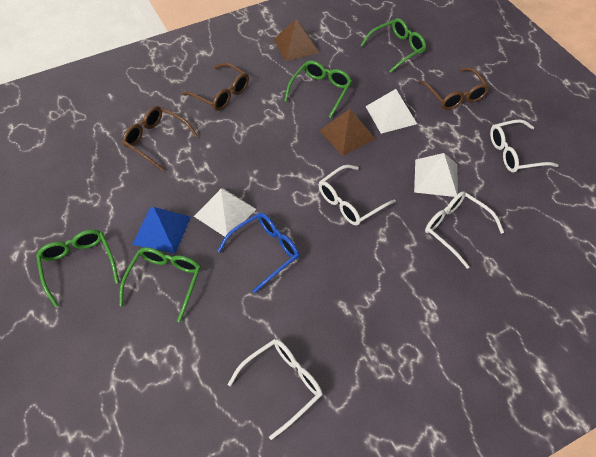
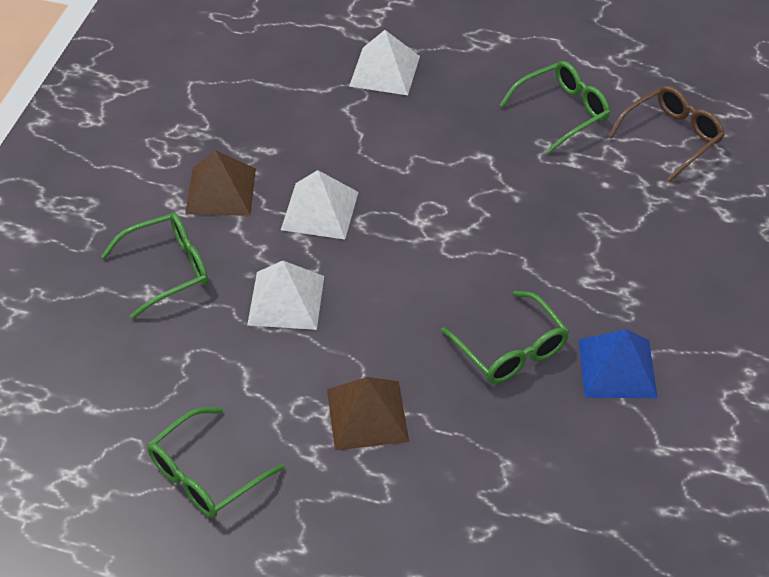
blue glasses: [217,213,299,293] = 1 -> none = 0
brown glasses: [122,106,198,171] [182,63,249,111] [419,68,490,110] = 3 -> [608,86,725,182] = 1
white glasses: [228,339,322,440] [319,165,396,226] [425,191,504,269] [490,119,559,173] = 4 -> none = 0

